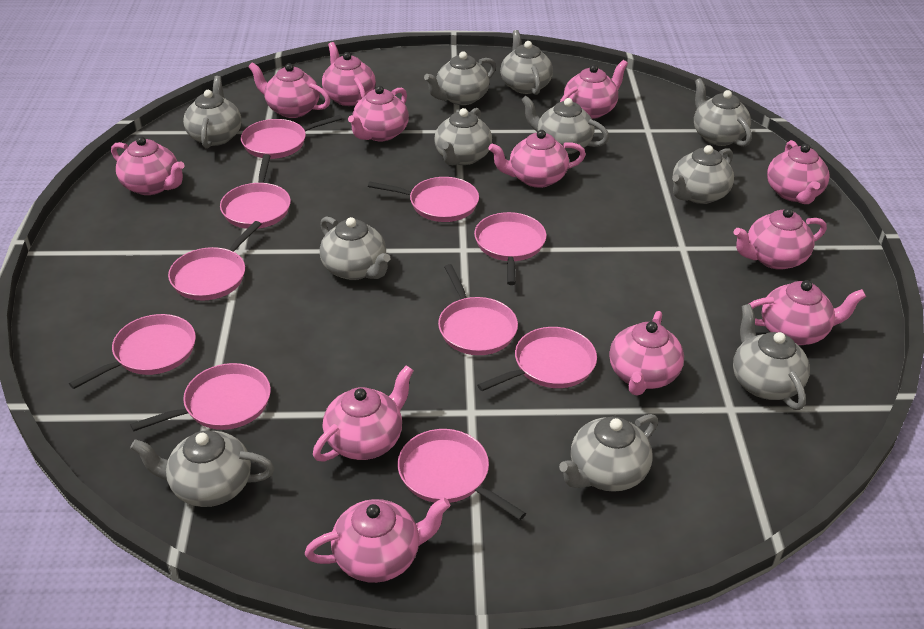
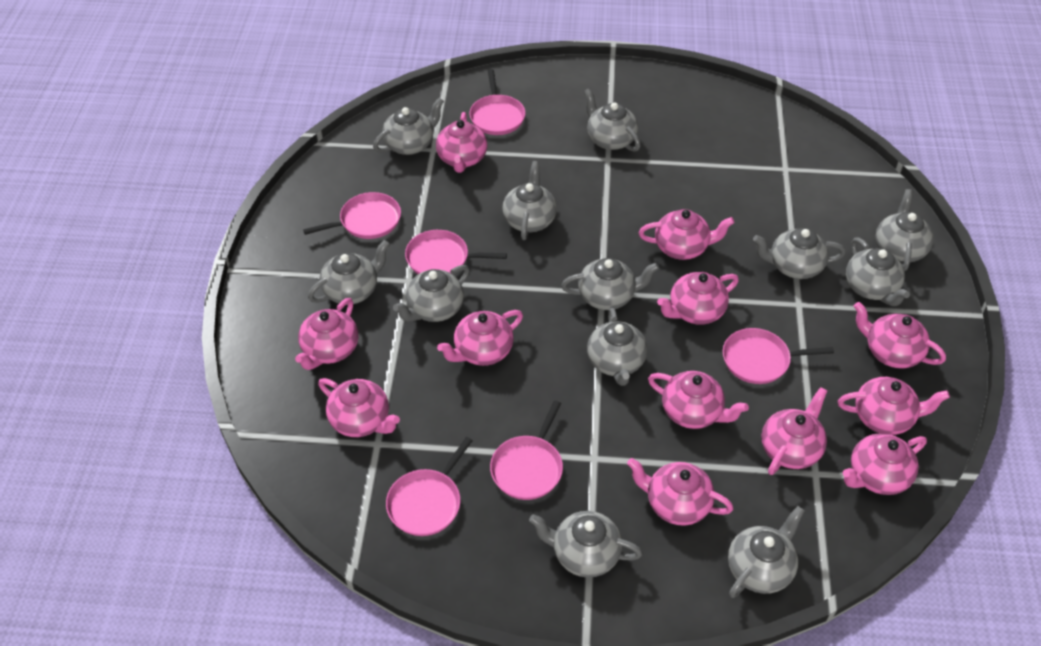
grey teapot: [130,430,275,507] [183,76,241,149] [320,216,391,280] [424,51,496,105] [434,108,492,165] [500,30,553,95] [521,95,609,154] [559,414,658,492] [672,145,734,204] [694,78,752,147] [733,304,810,410] = 11 -> [308,240,390,305] [373,97,444,155] [393,265,470,322] [502,161,557,240] [529,511,643,578] [561,258,659,310] [584,88,641,152] [587,307,647,386] [728,506,805,598] [753,228,846,279] [846,238,910,306] [875,189,933,271] = 12
pink pan: [69,314,196,389] [130,363,271,432] [168,221,261,301] [220,154,291,229] [241,115,342,159] [368,177,479,222] [398,429,526,520] [438,264,518,355] [474,212,547,285] [477,327,597,391] = 10 -> [303,192,401,239] [386,437,473,536] [405,230,507,274] [469,69,525,135] [490,400,563,500] [723,328,834,384] = 6

